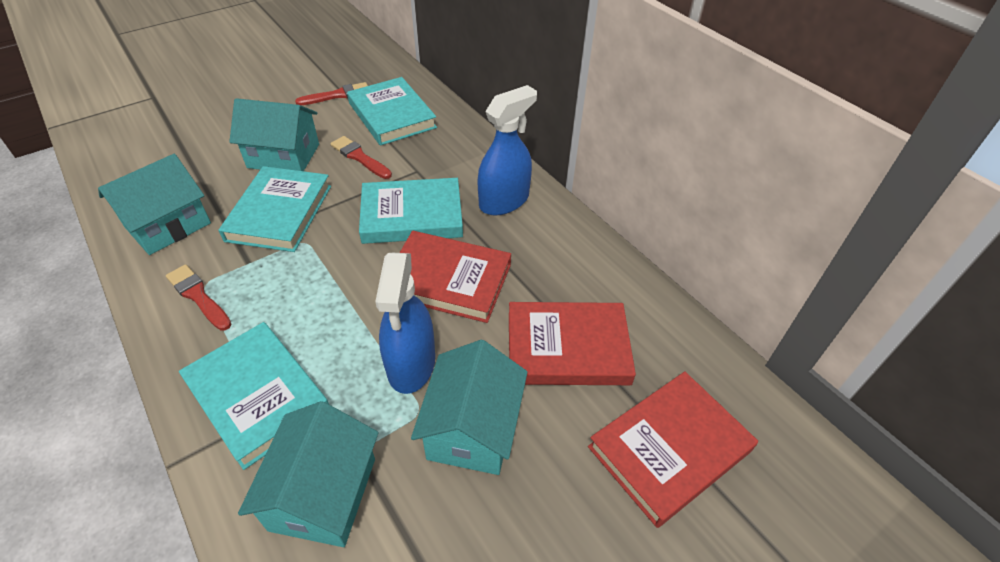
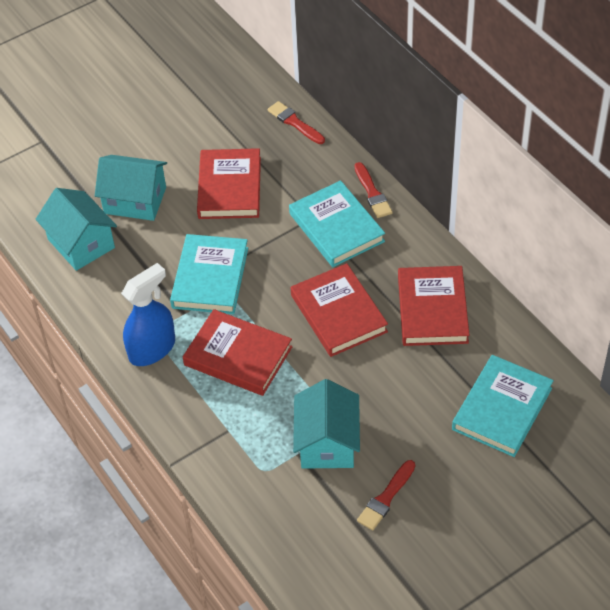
blue spray bottle: [375,253,435,394] [478,85,537,216] = 2 -> [121,263,175,366] = 1
red book: [400,231,511,323] [509,302,636,385] [588,371,758,528] = 3 -> [183,309,293,396] [197,148,261,219] [291,263,388,357] [398,266,469,346] = 4
turquoise book: [179,322,329,470] [218,166,331,252] [347,77,437,146] [359,178,463,244] = 4 -> [170,234,248,314] [289,180,385,267] [452,355,554,457] = 3
turquoise house: [98,154,211,255] [229,98,319,171] [238,401,379,547] [411,340,527,475] = 4 -> [36,188,117,271] [95,155,167,221] [293,379,360,469] = 3

